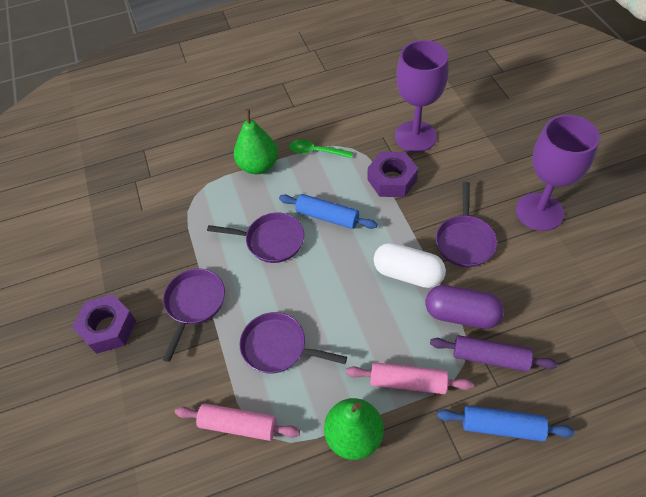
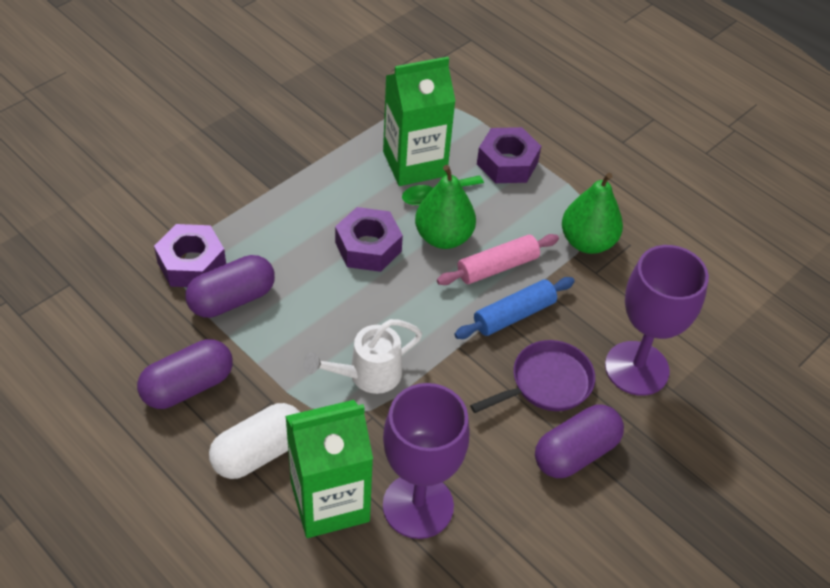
blue rolling pin: [279,194,377,229] [437,406,574,442] = 2 -> [454,277,575,339] = 1
green carton: none = 0 -> [285,400,373,538] [383,57,455,186] = 2
pink rolling pin: [175,403,300,441] [346,362,474,394] = 2 -> [437,234,559,285] = 1
purple capsule: [426,285,504,329] = 1 -> [137,339,233,409] [185,255,275,318] [535,405,624,478] = 3
purple nut: [72,294,136,354] [368,152,418,197] = 2 -> [154,224,226,287] [335,207,403,272] [477,127,541,183] = 3
purple pan: [163,269,225,362] [207,213,304,263] [240,312,347,374] [436,182,497,267] = 4 -> [470,340,595,413] = 1
purple rolling pin: [430,335,558,372] = 1 -> none = 0
white watering can: none = 0 -> [303,319,423,394] = 1

